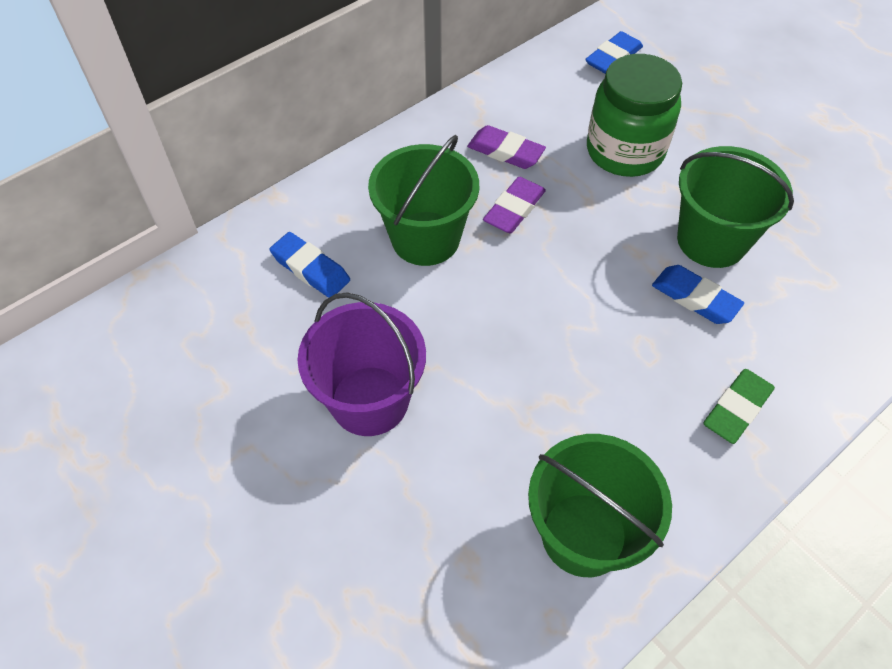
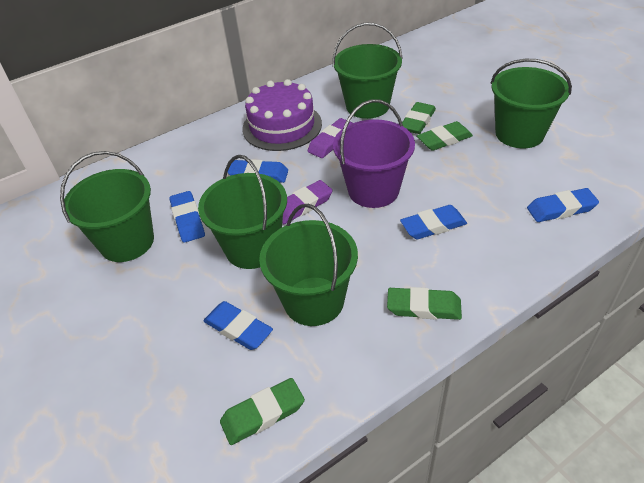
blue eraser: [269,232,350,298] [585,31,643,74] [652,265,744,324] = 3 -> [169,191,205,243] [203,301,273,350] [228,159,288,183] [400,205,467,239] [527,188,599,222] = 5
green bucket: [368,135,479,266] [528,434,672,577] [677,146,794,268] = 3 -> [60,151,154,262] [198,155,287,269] [259,204,358,326] [332,23,403,119] [491,59,572,148] = 5
green eraser: [703,369,775,444] = 1 -> [220,378,305,445] [387,287,462,320] [402,102,436,134] [417,121,473,151] = 4
green jar: [587,54,682,177] = 1 -> none = 0
purple cake: none = 0 -> [242,79,322,151] = 1

